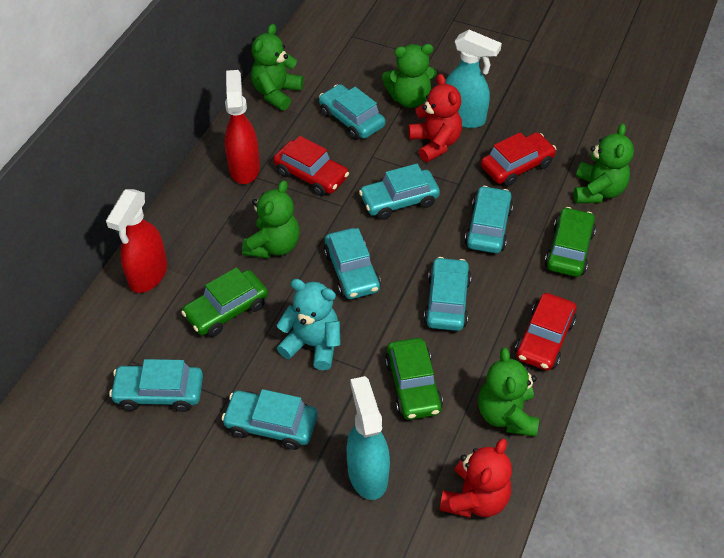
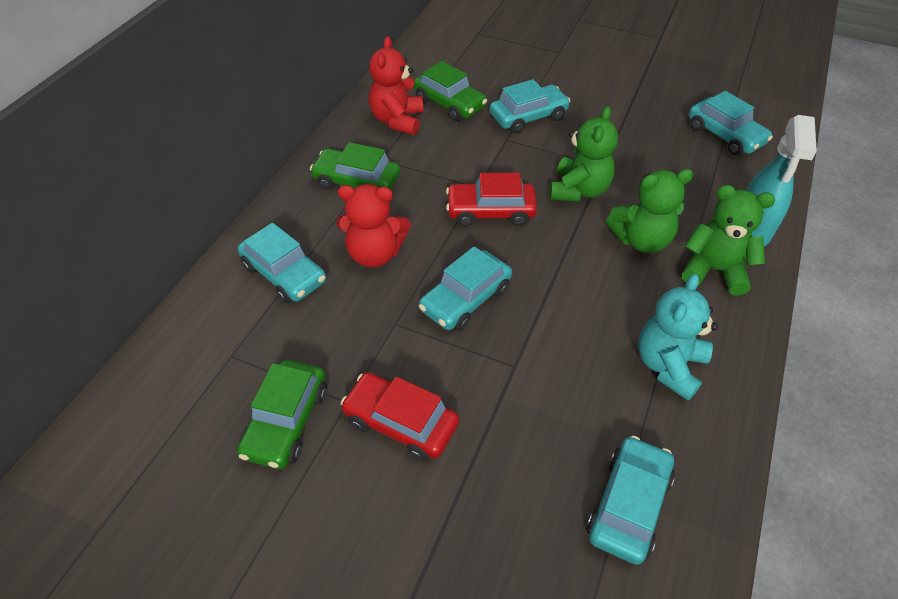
green teddy bear: [242,180,300,259] [251,24,304,110] [382,44,437,108] [478,348,539,437] [574,124,634,203] = 5 -> [550,106,618,202] [606,169,694,253] [682,185,775,295] = 3
red car: [273,136,349,196] [481,132,556,187] [515,293,577,371] = 3 -> [341,372,459,461] [446,173,537,226] = 2
red spray bottle: [106,189,167,293] [225,70,260,184] = 2 -> none = 0
turquoise car: [109,359,203,412] [222,389,318,450] [319,84,385,140] [324,228,381,299] [359,164,440,220] [424,257,471,331] [465,186,513,253] = 7 -> [238,223,326,303] [419,246,512,331] [490,79,570,134] [587,436,675,565] [689,91,773,155] = 5
turquoise spray bottle: [347,376,390,500] [445,30,502,128] = 2 -> [746,115,817,246] = 1

